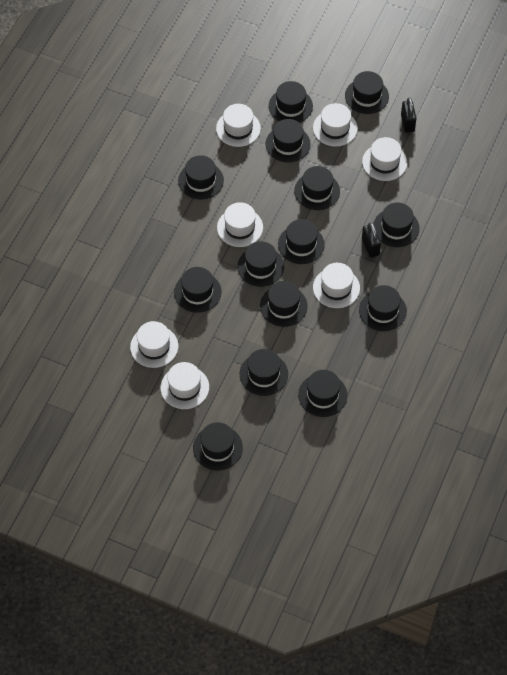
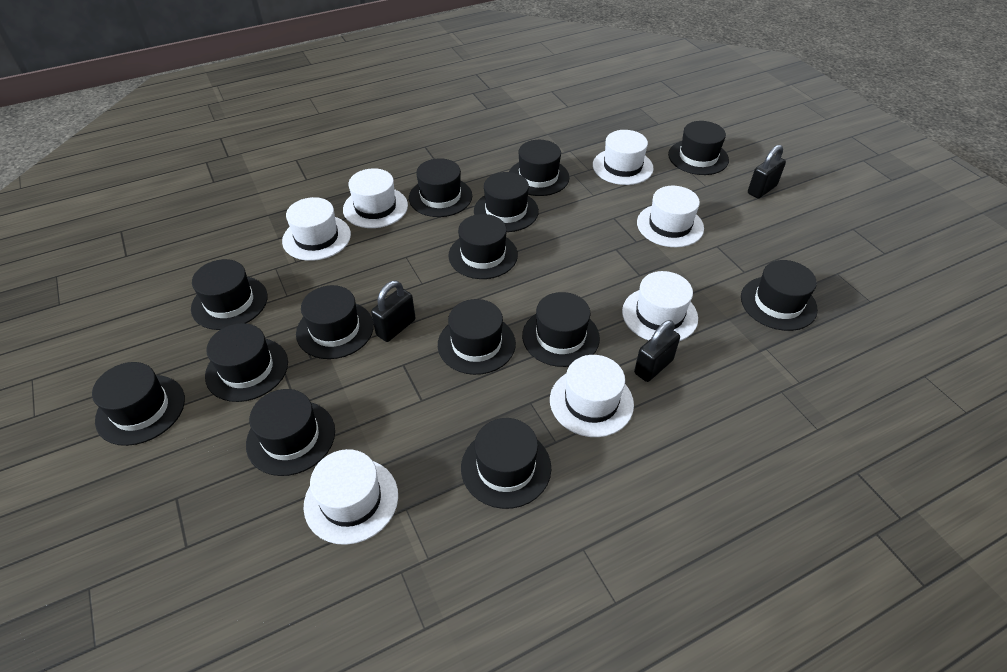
black padlock: [362,223,381,258] [401,98,417,132] = 2 -> [371,280,416,342] [634,320,680,382] [748,145,786,198] = 3

